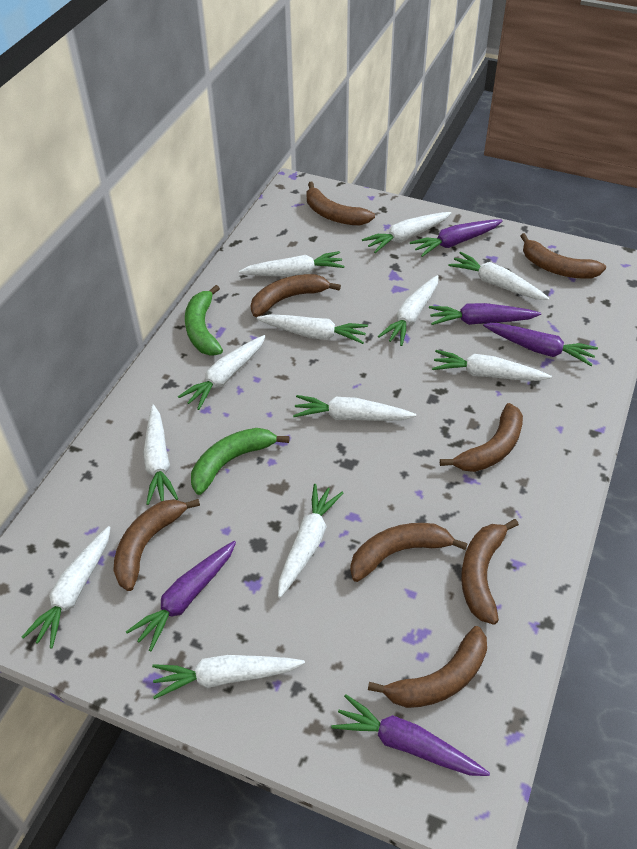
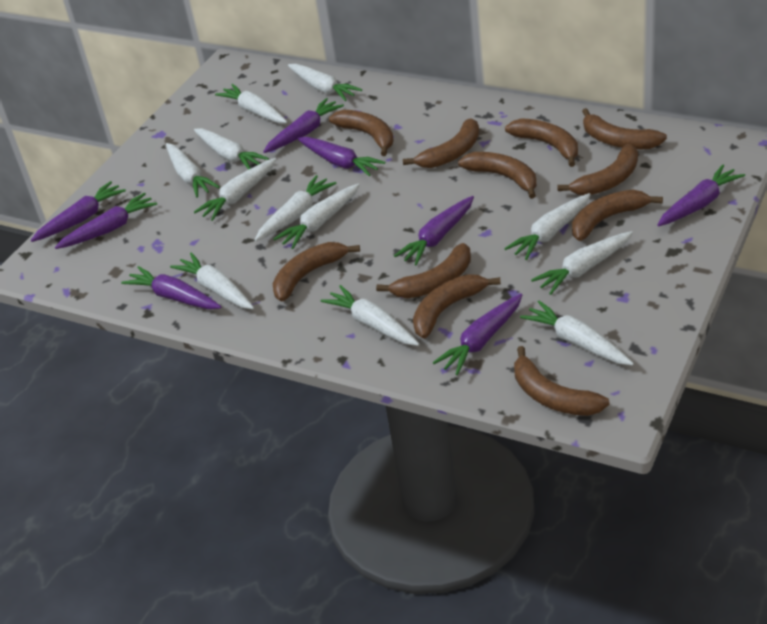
brown banana: [113,499,200,591] [251,274,341,317] [306,182,375,226] [350,523,468,582] [368,626,487,708] [440,403,523,472] [461,519,519,625] [520,233,606,279] = 8 -> [273,242,360,302] [329,110,394,156] [376,243,471,298] [403,118,479,168] [413,274,501,339] [458,152,537,199] [505,118,578,167] [514,346,610,416] [557,144,638,195] [572,190,663,241] [582,108,667,149] = 11
green banana: [185,285,223,355] [191,428,290,495] = 2 -> none = 0
purple carrot: [126,541,236,651] [332,694,490,776] [410,220,503,257] [429,303,541,325] [483,323,598,366] = 5 -> [31,181,126,242] [55,192,157,249] [121,266,221,309] [263,98,344,153] [297,137,385,176] [394,196,474,266] [433,294,522,375] [657,164,745,226] = 8

